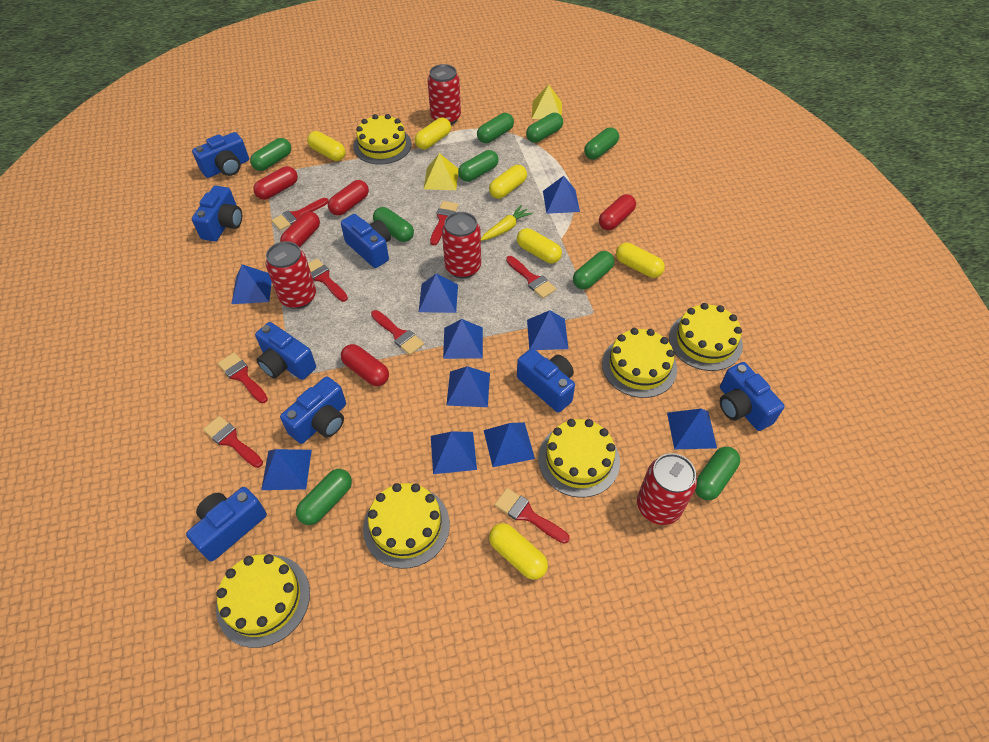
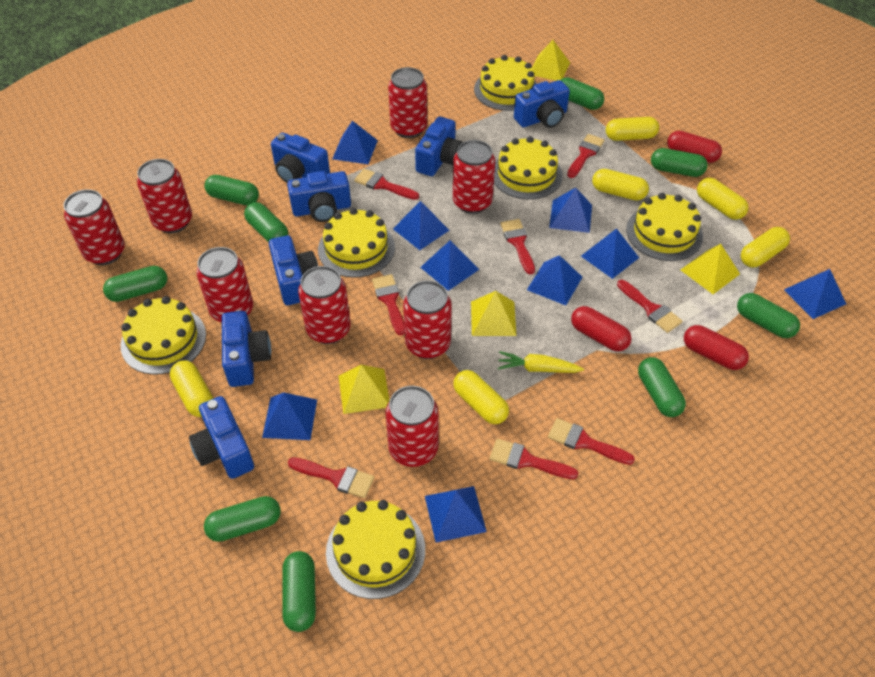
blue camera: [186,487,267,562] [192,132,249,178] [192,186,242,242] [255,322,316,380] [280,376,346,444] [341,214,391,268] [517,348,575,412] [720,362,785,431] = 8 -> [189,396,254,479] [222,311,271,387] [269,235,318,305] [271,132,330,183] [287,171,351,222] [415,117,463,176] [514,80,570,128] = 7
blue pyramid: [231,264,272,304] [261,449,312,490] [419,274,458,313] [431,432,477,474] [443,319,483,359] [446,366,490,407] [484,422,535,467] [527,310,568,350] [543,176,580,214] [667,408,717,450] = 10 -> [262,392,317,440] [332,121,378,164] [393,201,449,250] [420,240,479,291] [425,486,487,543] [527,255,582,305] [549,188,592,233] [581,228,639,279] [784,269,846,319] = 9
red can: [266,241,316,309] [428,64,461,125] [442,212,481,278] [637,453,697,525] = 4 -> [64,189,125,265] [137,159,192,233] [196,247,253,323] [298,266,351,344] [385,386,439,467] [388,67,427,138] [403,281,452,359] [453,140,495,214] = 8
red capsule: [253,166,298,200] [280,211,320,248] [328,180,369,216] [341,344,389,386] [599,194,636,230] = 5 -> [571,306,632,351] [667,131,722,163] [684,325,749,370] = 3
yellow pyramid: [424,153,458,190] [532,85,562,119] = 2 -> [339,365,390,414] [471,291,516,336] [532,40,570,81] [681,244,740,294] = 4

